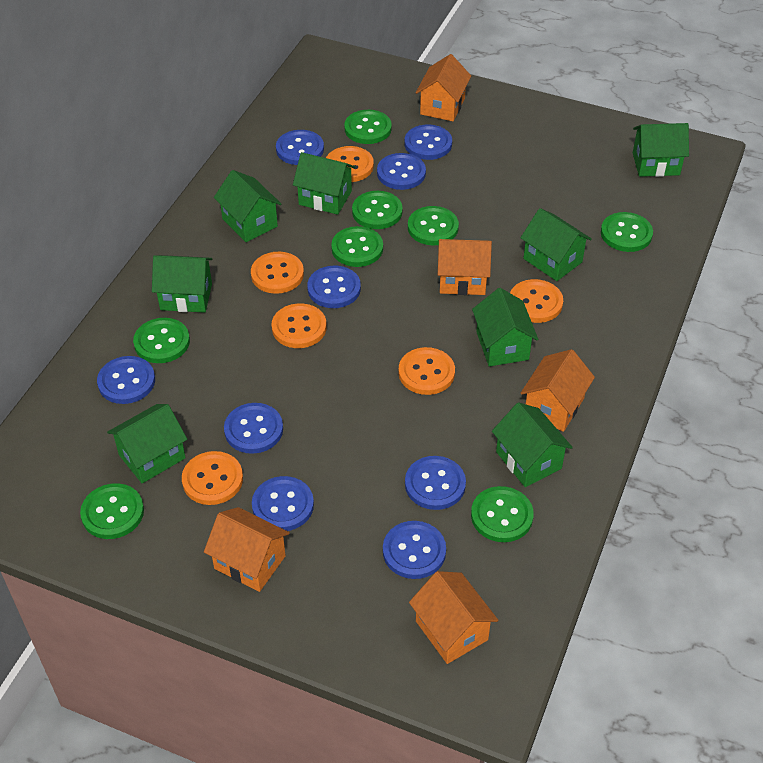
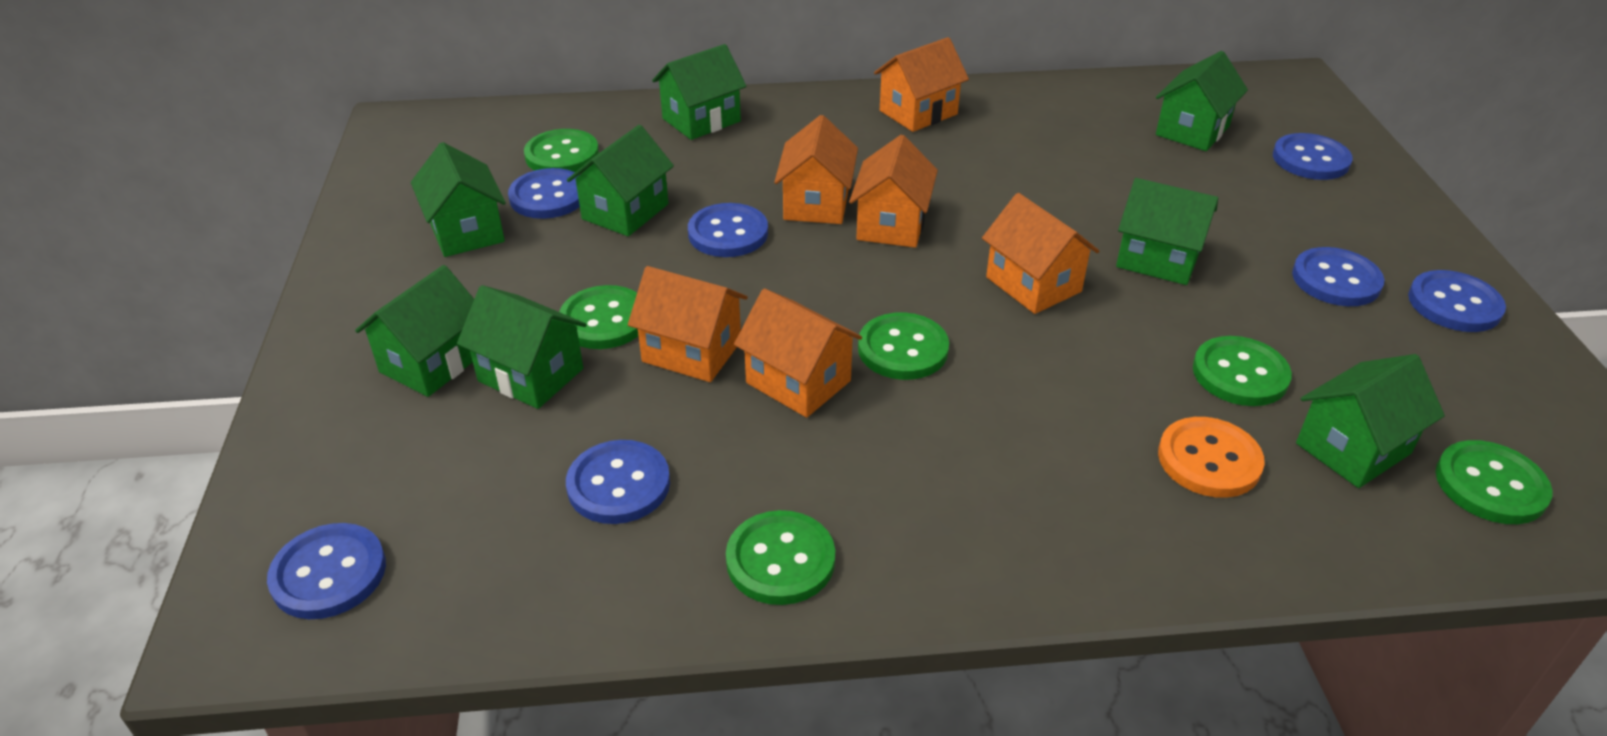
blue button: [97,356,155,404] [224,403,283,454] [252,476,314,531] [276,130,324,165] [307,266,361,308] [377,153,426,190] [383,521,446,579] [405,125,452,160] [405,456,466,510] = 9 -> [267,523,386,619] [508,168,580,219] [566,440,670,524] [688,203,768,257] [1273,133,1352,180] [1292,247,1384,306] [1408,270,1506,332] = 7
green button: [80,483,144,539] [133,318,190,363] [331,226,383,267] [344,110,392,144] [352,191,403,229] [408,206,459,245] [471,486,534,542] [601,212,653,252] = 8 -> [524,129,599,172] [559,285,638,349] [726,510,835,605] [858,312,949,380] [1193,336,1292,406] [1435,440,1553,524] = 6
orange button: [182,451,243,505] [251,252,304,294] [272,303,327,348] [326,146,374,182] [398,347,455,395] [510,279,563,323] = 6 -> [1158,417,1265,498] = 1
orange house: [204,507,290,592] [409,571,498,664] [416,54,471,121] [438,239,492,295] [521,349,595,432] = 5 -> [628,266,748,382] [734,289,862,418] [774,115,858,224] [849,135,938,248] [874,37,969,132] [982,193,1099,314] = 6

